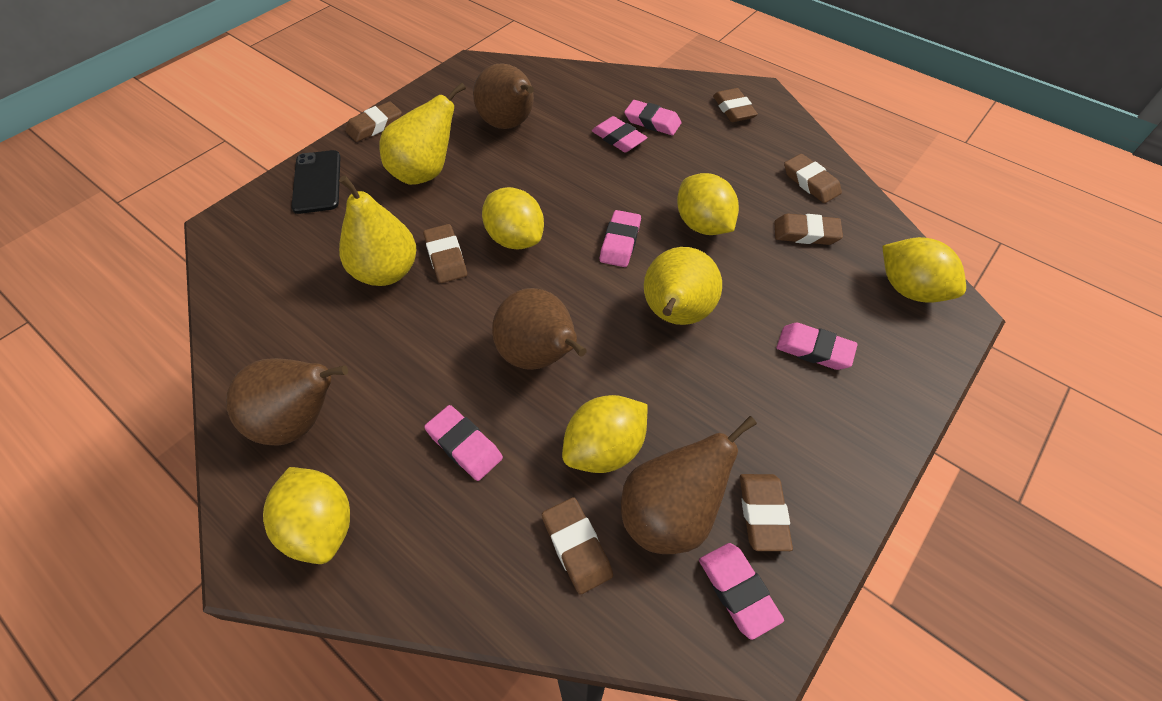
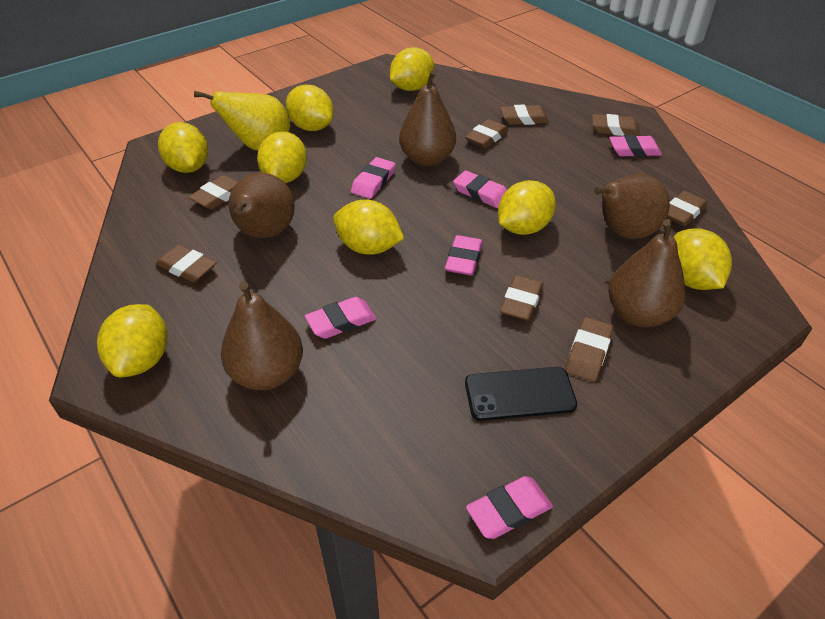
brown eraser: [345,101,402,142] [423,224,467,283] [542,497,613,595] [713,88,758,122] [740,474,793,551] [774,214,843,245] [784,154,842,203] = 7 -> [156,245,217,283] [188,175,238,210] [465,119,509,148] [500,104,549,125] [500,275,543,321] [565,317,614,382] [592,114,640,136] [667,191,707,226] = 8
brown pear: [226,358,348,446] [473,63,534,129] [492,288,587,370] [621,416,757,554] = 4 -> [221,281,303,390] [229,173,295,238] [399,70,456,167] [594,174,670,239] [608,219,686,327] = 5
yellow lemon: [263,467,350,564] [482,187,544,249] [562,395,648,473] [677,173,739,235] [882,237,966,303] = 5 -> [97,304,167,377] [158,122,208,173] [257,131,307,183] [285,85,334,131] [333,199,404,255] [390,47,434,91] [498,180,556,235] [674,228,732,290] = 8
yellow pear: [339,175,416,286] [380,83,466,185] [644,247,722,325] = 3 -> [194,91,290,151] = 1

